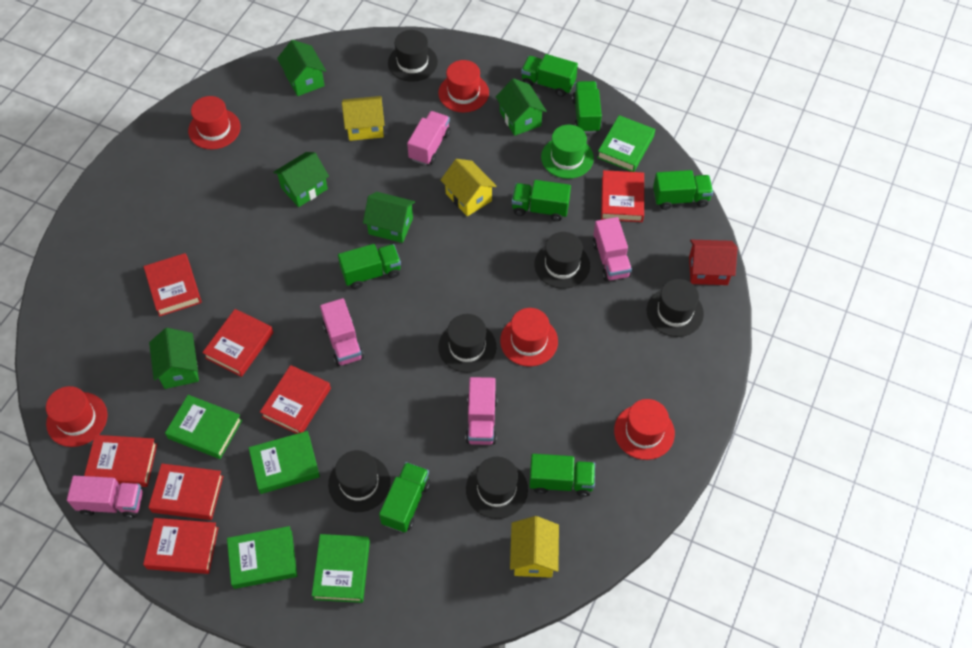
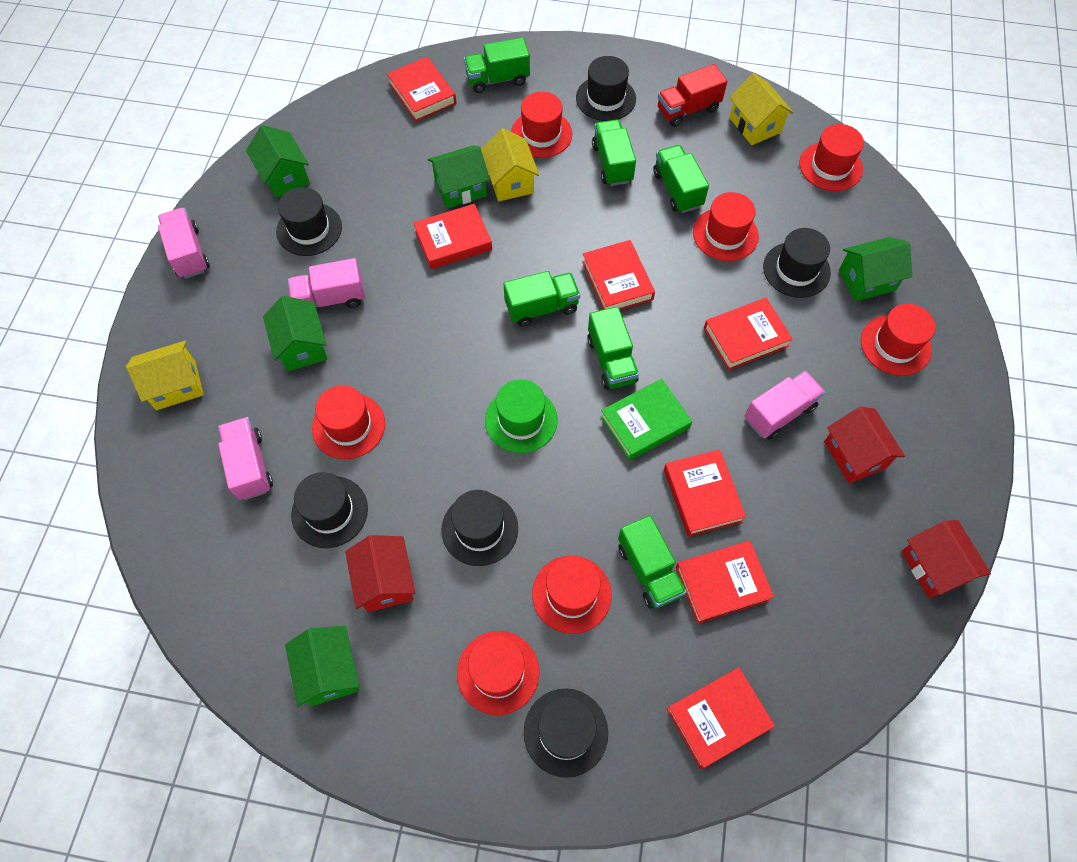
green book: [165,395,242,459] [227,526,297,589] [249,431,320,494] [312,534,370,603] [597,115,655,172] = 5 -> [600,379,692,461] = 1
green truck: [338,244,401,289] [379,462,430,533] [512,180,571,221] [521,54,578,97] [529,454,595,497] [572,81,602,133] [653,170,713,210] = 7 -> [464,37,530,93] [504,271,580,327] [587,307,639,390] [592,119,636,186] [618,515,686,609] [653,145,709,213] = 6
pink truck: [67,476,143,518] [320,298,364,366] [407,111,451,165] [466,377,498,445] [593,217,632,281] = 5 -> [158,208,210,279] [218,417,273,500] [288,258,365,308] [745,371,825,440] = 4
red hat: [46,386,108,447] [188,96,240,149] [438,60,489,113] [500,308,558,367] [614,399,675,460] = 5 -> [312,385,385,459] [457,631,539,715] [511,92,572,158] [532,556,612,634] [693,192,759,261] [800,124,864,191] [861,304,935,376] = 7
red house: [689,240,738,285] = 1 -> [345,535,415,612] [824,406,905,483] [901,520,991,598] = 3
red truck: none = 0 -> [658,64,727,127] = 1

